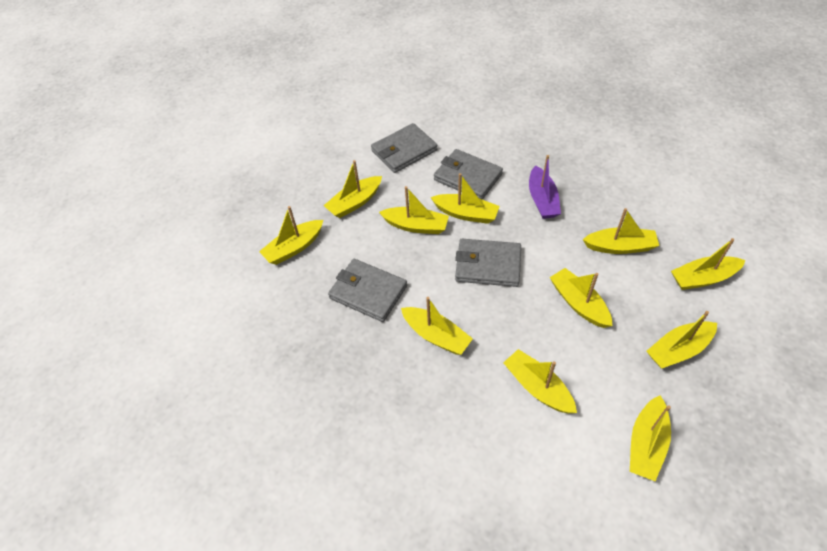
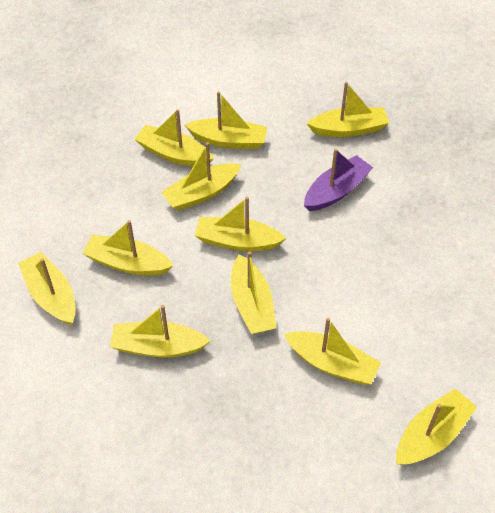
grey wallet: [328,259,407,322] [371,123,437,173] [434,149,503,200] [455,239,521,287] = 4 -> none = 0

